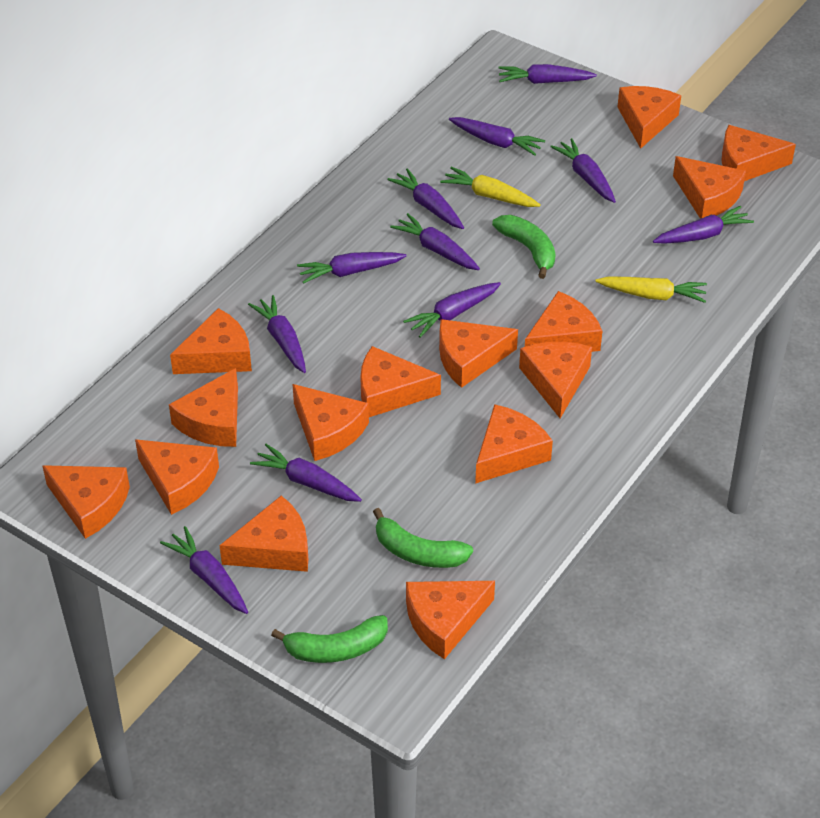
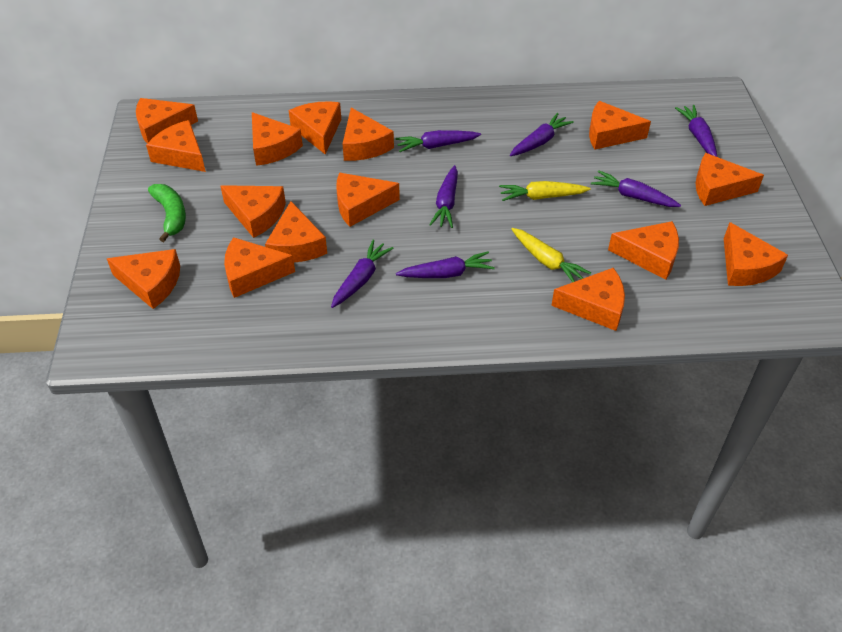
green banana: [271,615,388,663] [373,508,473,568] [492,215,556,279] = 3 -> [148,184,186,242] = 1
purple carrot: [160,526,248,614] [248,295,306,373] [250,444,362,502] [297,252,406,284] [388,168,464,229] [390,213,480,270] [403,282,501,338] [449,117,545,156] [498,64,597,84] [550,138,616,203] [653,206,754,244] = 11 -> [331,240,393,308] [395,130,481,152] [396,251,495,278] [429,165,458,228] [510,113,574,156] [591,170,681,207] [675,105,717,157] = 7

